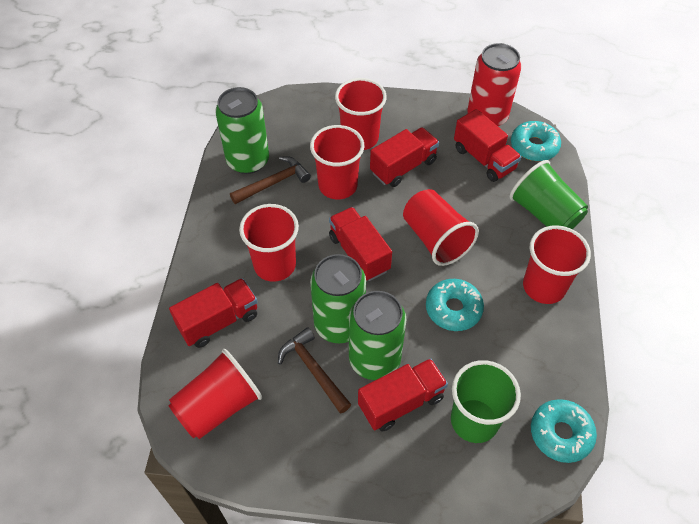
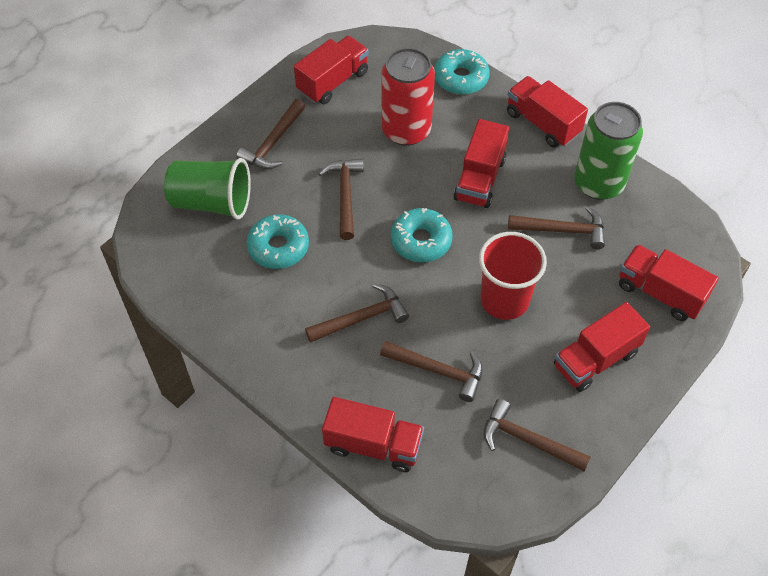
brown hammer: [230,156,311,204] [278,327,352,413] = 2 -> [236,99,305,169] [305,284,409,343] [319,158,364,240] [380,341,483,402] [484,399,591,471] [508,206,605,249] = 6
green can: [215,87,269,174] [310,254,366,344] [349,291,406,380] = 3 -> [574,102,643,200] = 1
green cup: [451,360,521,443] [509,160,588,229] = 2 -> [164,158,251,220] = 1
red cup: [168,349,262,439] [239,204,299,282] [310,125,364,199] [335,78,387,150] [403,189,479,266] [523,225,591,304] = 6 -> [479,232,547,320] = 1
red truck: [169,278,258,348] [329,207,392,281] [358,358,448,432] [370,127,439,187] [454,109,521,182] = 5 -> [294,36,369,104] [322,397,424,472] [453,119,509,208] [507,76,588,148] [554,302,650,392] [619,244,719,321] = 6

